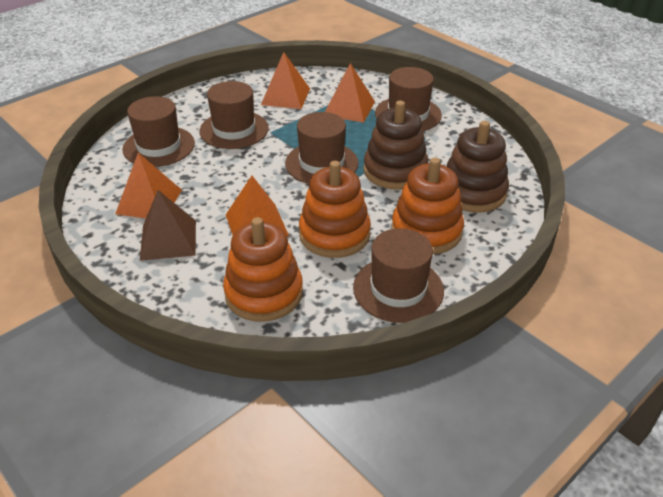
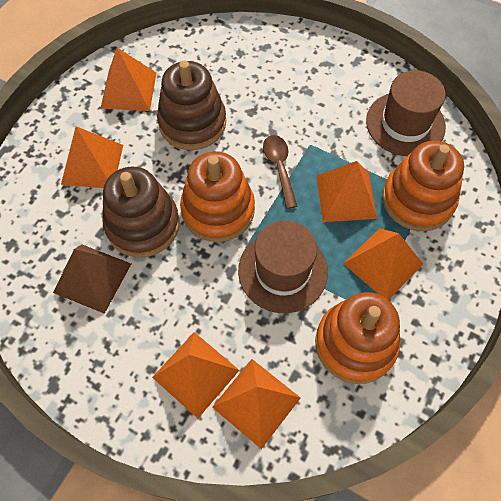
brown hat: [122,96,195,167] [199,81,269,149] [285,112,359,184] [353,228,444,323] [375,67,442,131] = 5 -> [238,220,328,313] [366,70,446,156] = 2
brown spoon: none = 0 -> [263,135,297,209] = 1
orange pyramid: [115,153,182,218] [226,176,289,236] [261,52,310,109] [325,63,375,123] = 4 -> [61,126,123,188] [101,48,156,111] [152,332,239,419] [212,359,300,449] [317,161,377,222] [343,228,423,300] = 6

